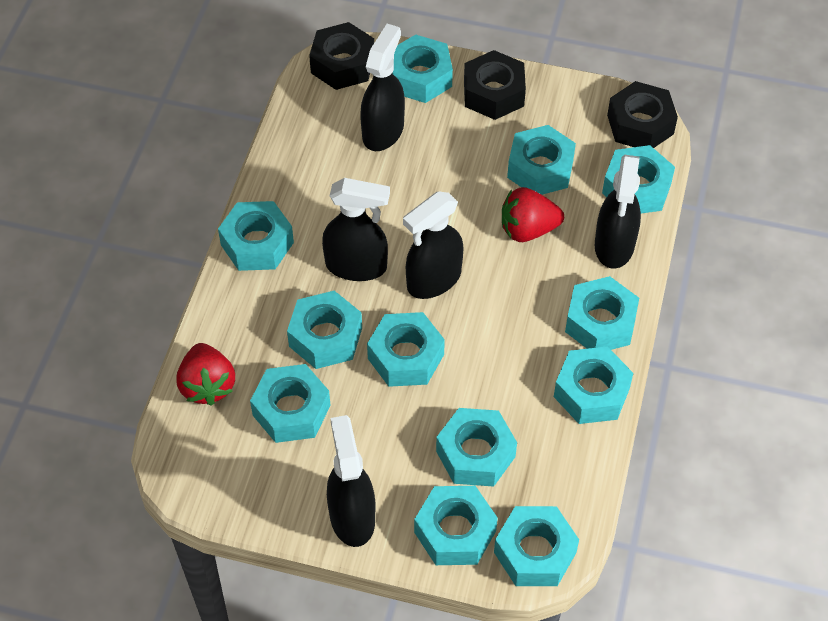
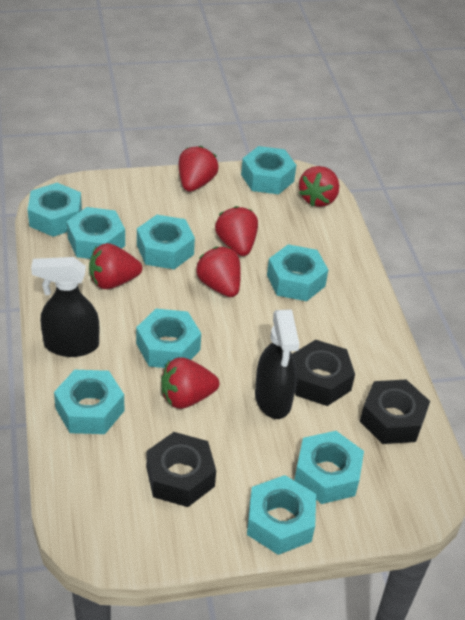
black spray bottle: [322,178,390,281] [327,415,376,547] [360,24,405,151] [403,191,464,299] [595,155,641,268] = 5 -> [31,257,99,357] [255,309,299,419] = 2
red strawberry: [176,343,235,406] [502,187,564,242] = 2 -> [89,243,142,289] [161,357,219,409] [179,146,219,192] [196,247,241,297] [215,206,258,256] [299,166,339,207] = 6
turquoise nut: [218,201,294,271] [250,364,331,443] [287,291,362,369] [367,312,445,387] [392,34,453,103] [414,486,498,565] [436,408,517,487] [494,506,579,586] [507,125,576,195] [554,346,633,424] [565,276,639,350] [602,145,675,214] = 12 -> [28,183,82,237] [54,370,124,434] [67,207,125,259] [136,309,201,368] [137,215,195,269] [241,146,296,194] [247,475,316,555] [267,244,328,301] [294,431,364,504] = 9

